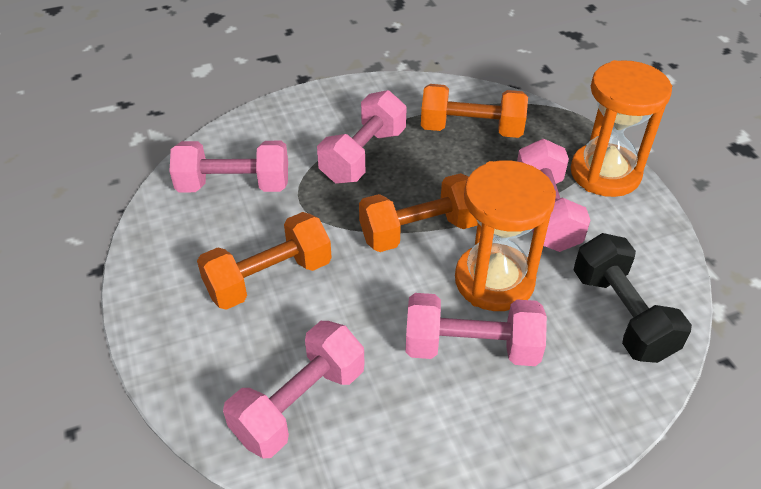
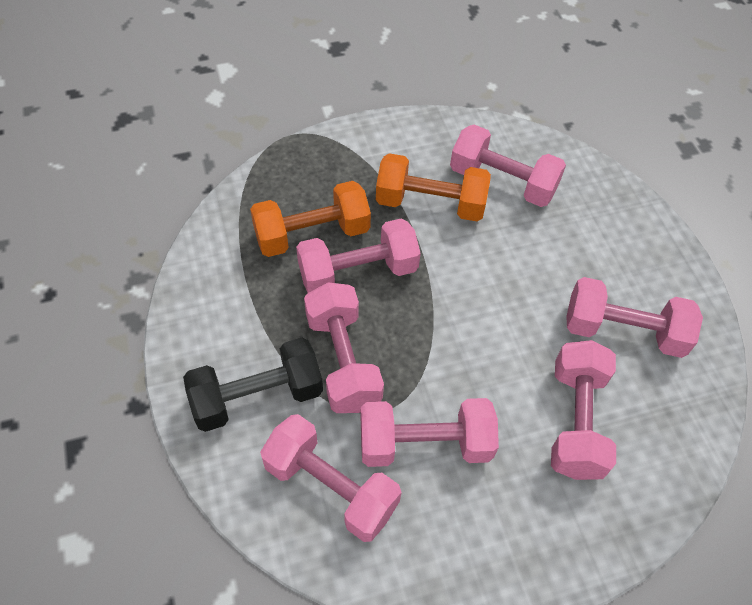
orange dumbbell: [197,212,332,310] [359,173,478,252] [421,84,528,138] = 3 -> [250,181,371,257] [376,153,491,221] = 2
orange hourglass: [455,160,556,311] [571,60,672,197] = 2 -> none = 0
pink dumbbell: [169,141,288,192] [223,321,365,458] [317,90,407,184] [405,293,547,366] [517,139,591,252] = 5 -> [260,414,402,542] [296,218,421,293] [304,282,384,413] [361,398,499,467] [450,125,566,207] [551,340,616,480] [566,277,703,358] = 7

